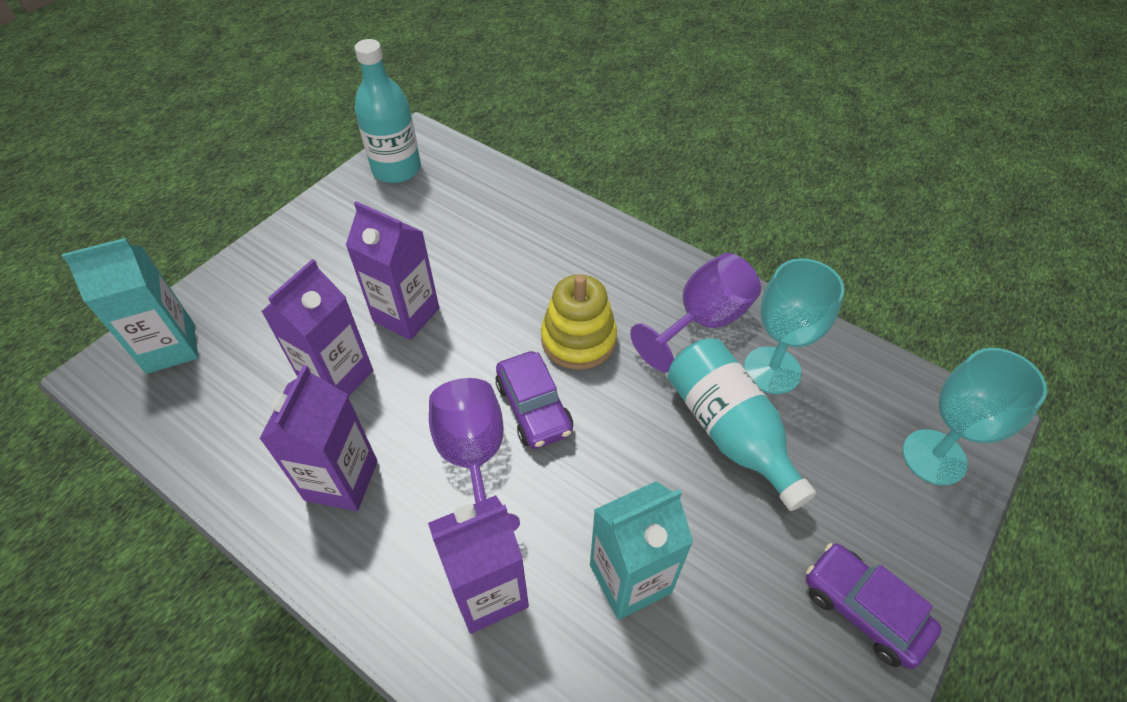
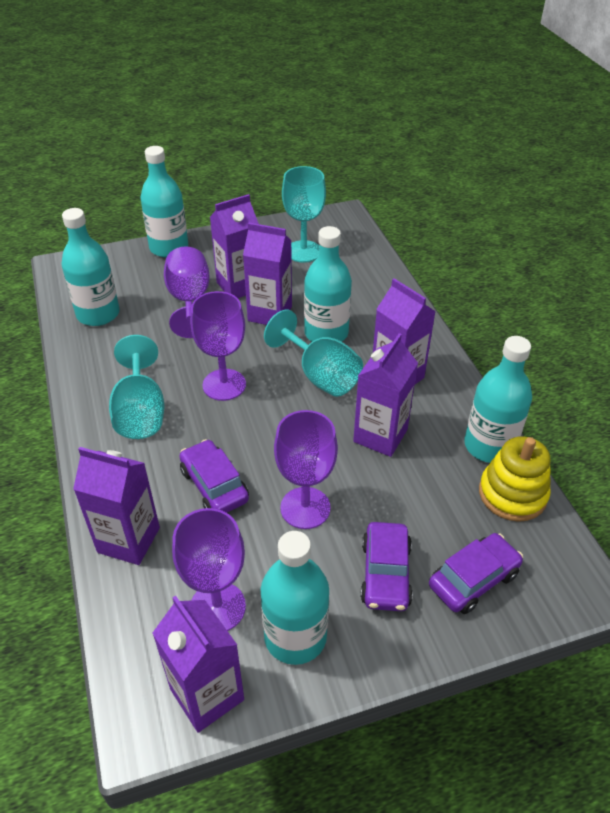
purple car: [495,351,573,449] [806,543,942,669] = 2 -> [180,439,249,513] [360,522,413,611] [429,533,523,614] = 3
purple carton: [259,365,377,511] [261,259,373,397] [346,201,439,340] [428,495,529,634] = 4 -> [73,447,160,565] [152,596,244,733] [210,194,259,298] [243,223,292,325] [353,333,418,457] [373,278,436,384] = 6
purple goblet: [429,378,520,531] [630,253,761,372] = 2 -> [164,246,209,338] [172,508,246,631] [190,291,246,401] [274,410,338,529] = 4
turquoise bottle: [355,39,421,183] [668,338,816,511] = 2 -> [62,208,120,326] [140,146,188,258] [260,531,329,665] [304,226,352,342] [464,336,532,463] = 5
turquoise carton: [62,238,198,374] [590,481,693,620] = 2 -> none = 0
turquoise goblet: [744,259,844,394] [903,348,1047,486] = 2 -> [109,335,164,439] [264,310,363,397] [282,166,326,262] = 3

